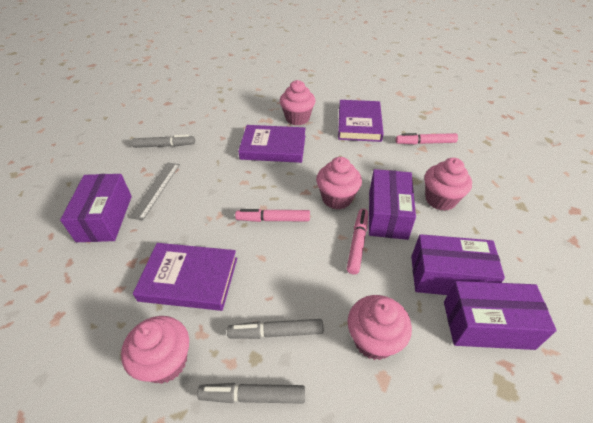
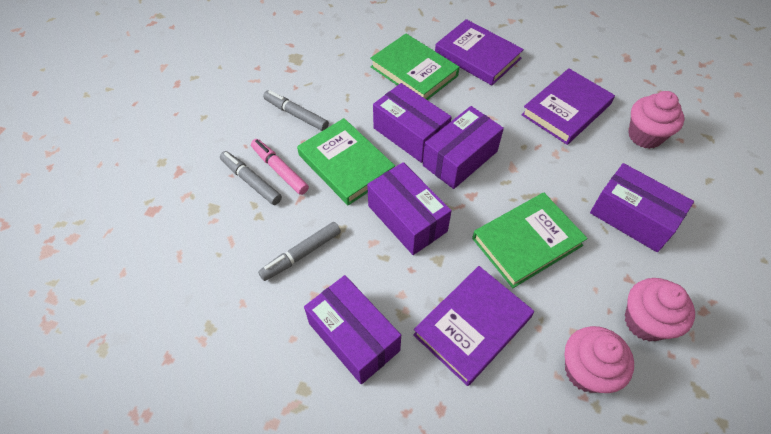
green book: none = 0 -> [297,118,395,206] [370,34,459,100] [472,193,588,288] = 3
grey ruler: [129,162,180,220] = 1 -> none = 0
pink cupcake: [121,316,189,384] [280,80,315,125] [316,157,362,210] [348,295,412,360] [424,158,472,211] = 5 -> [565,326,634,393] [625,278,695,342] [628,91,685,149] = 3
pink marker: [235,209,310,222] [347,209,368,275] [396,133,458,144] = 3 -> [251,139,309,195] = 1
purple box: [60,174,132,242] [369,169,416,240] [411,234,505,295] [444,281,557,350] = 4 -> [304,275,401,384] [367,162,452,255] [373,83,451,163] [423,106,504,189] [590,163,694,252] = 5

